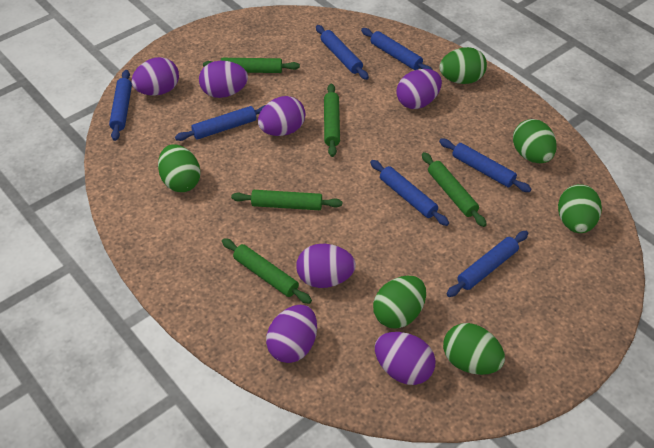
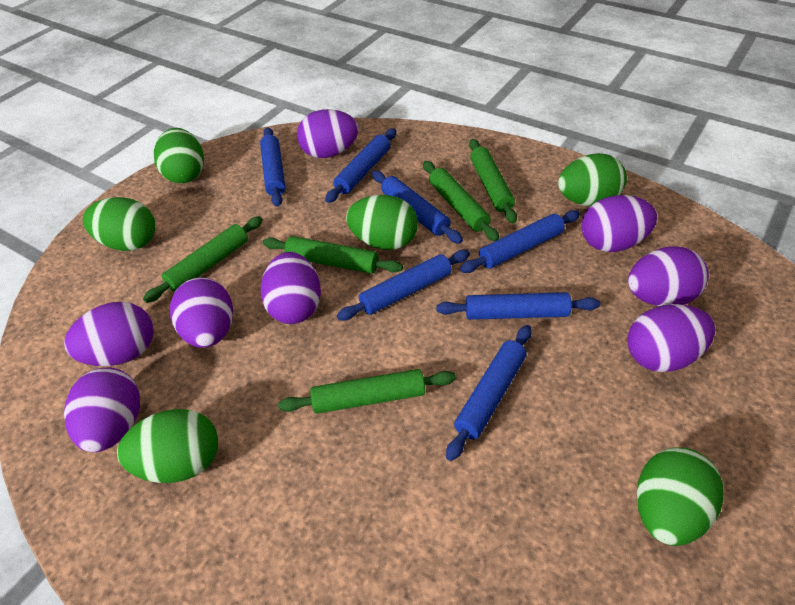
purple egg: [131,57,179,96] [199,61,248,98] [258,96,305,136] [266,305,317,363] [296,244,356,288] [375,332,436,385] [396,69,442,109] = 7 -> [64,302,154,366] [64,368,140,452] [170,277,233,348] [261,252,321,324] [297,109,359,158] [581,195,657,252] [627,304,715,372] [628,246,709,306] = 8

